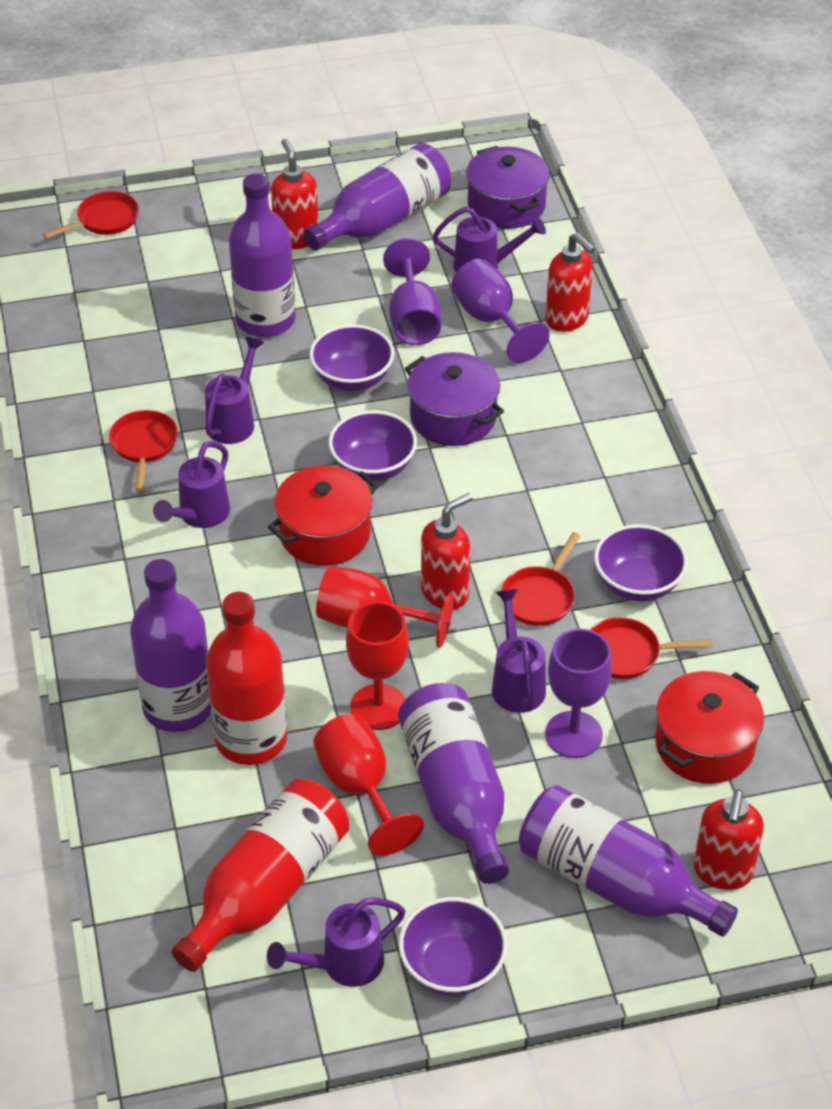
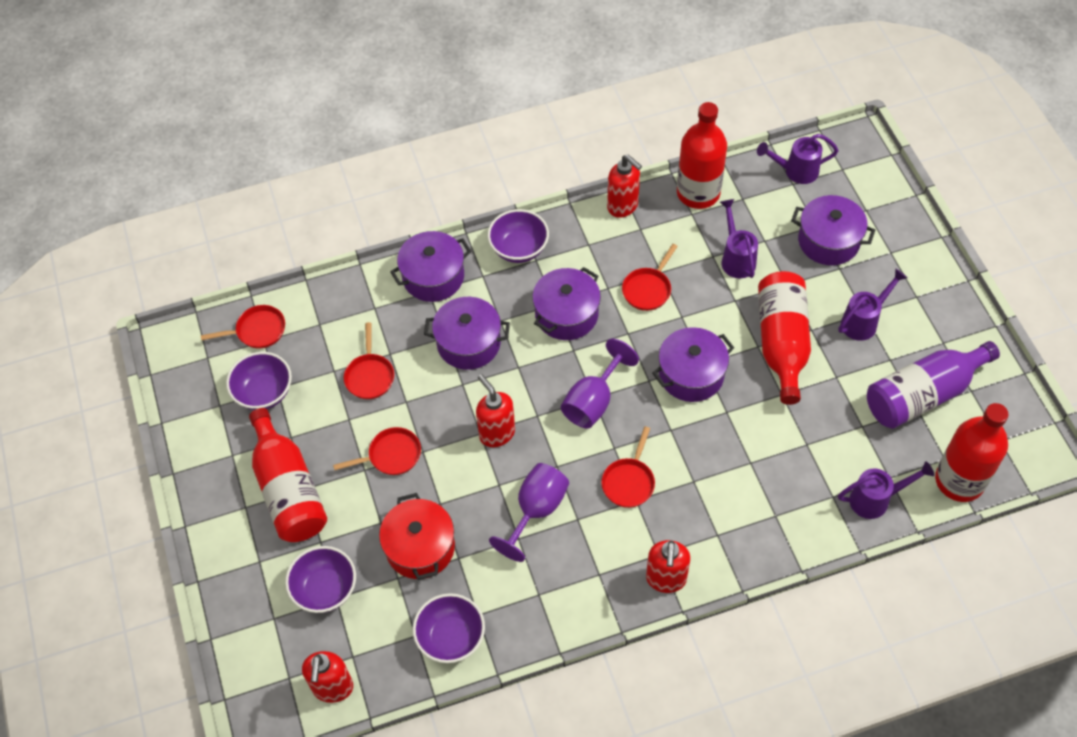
purple bottle: [130,559,211,732] [229,173,296,337] [303,143,451,250] [398,683,509,884] [519,785,738,937] = 5 -> [867,341,1000,429] = 1
purple goblet: [383,238,441,345] [451,259,550,363] [545,629,612,758] = 3 -> [489,463,569,562] [561,339,639,429] = 2
purple pot: [405,352,504,446] [466,146,550,229] = 2 -> [390,231,471,302] [424,297,510,370] [532,267,601,340] [652,327,734,402] [791,195,875,265] = 5
purple watering can: [153,441,230,528] [205,337,264,444] [267,897,406,987] [433,207,546,272] [492,589,546,713] = 5 -> [720,199,758,278] [757,134,839,184] [838,268,907,341] [838,461,934,519] = 4
red bottle: [171,779,349,972] [206,592,287,765] = 2 -> [249,408,327,542] [677,102,727,209] [758,271,811,405] [935,403,1009,502] = 4
red goblet: [313,714,424,856] [316,566,454,648] [346,601,409,730] = 3 -> none = 0
red pan: [43,191,139,239] [109,410,178,491] [501,532,580,626] [590,617,712,679] = 4 -> [201,305,285,348] [333,427,421,475] [344,322,394,399] [601,426,655,508] [622,244,678,311] = 5
red pot: [268,466,379,566] [655,671,764,784] = 2 -> [379,493,455,580] = 1

